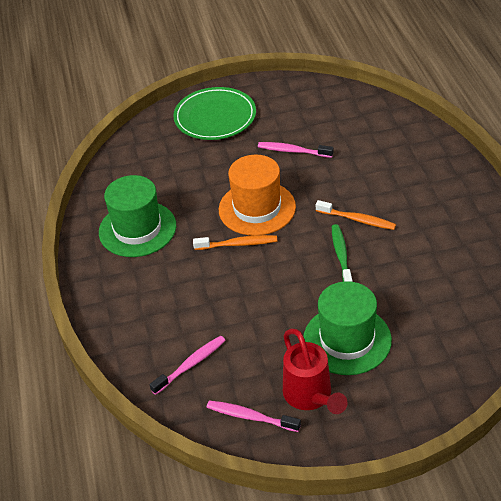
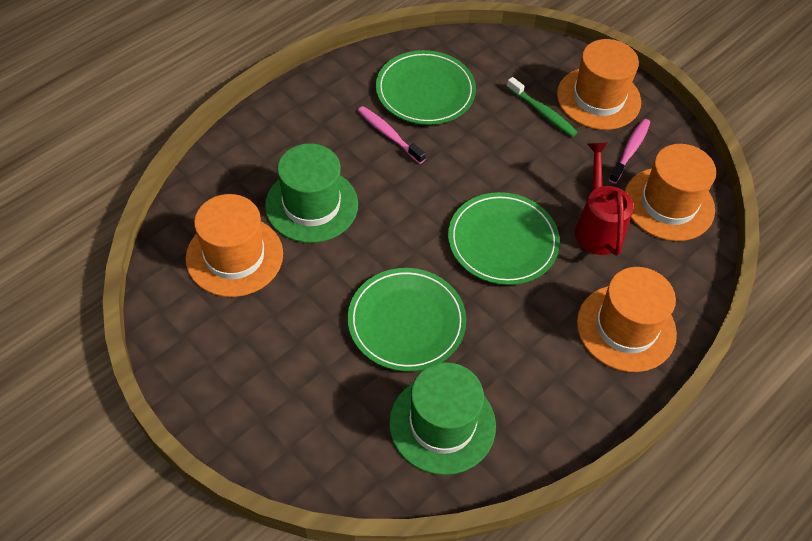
green plate: [173,87,256,140] = 1 -> [348,268,466,372] [376,50,476,125] [448,192,560,285] = 3
orange hat: [219,155,296,236] = 1 -> [186,194,283,297] [557,39,641,130] [577,267,677,372] [625,144,716,241] = 4
orange toothbrush: [193,235,277,250] [316,200,396,230] = 2 -> none = 0
pink toothbrush: [150,336,226,395] [207,401,301,432] [258,142,334,158] = 3 -> [358,106,426,164] [609,119,650,184] = 2

